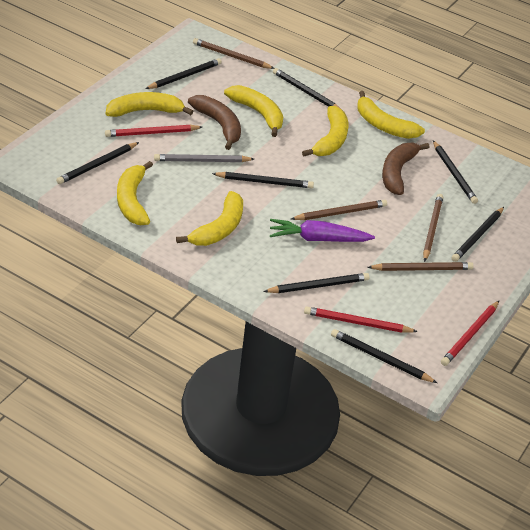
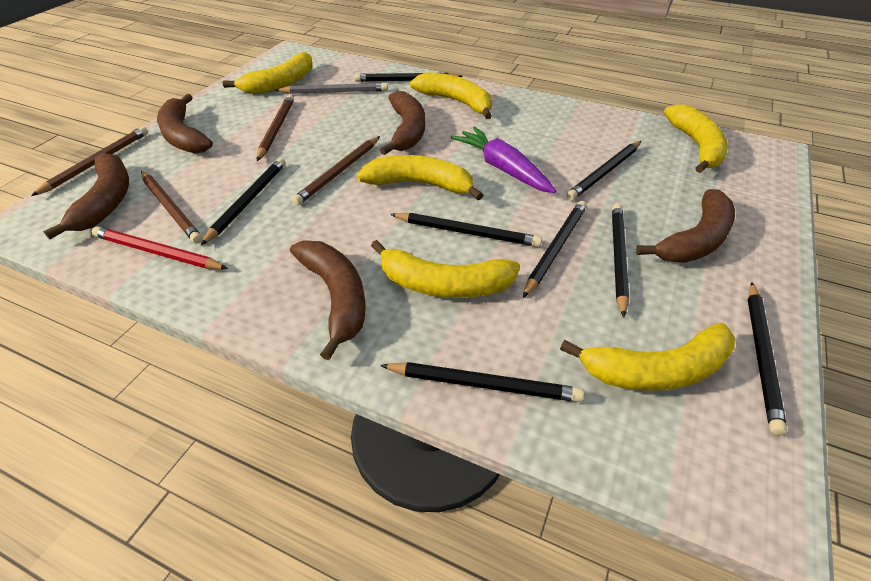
brown banana: [188,95,241,150] [382,143,430,195] = 2 -> [43,153,129,239] [157,94,213,153] [290,241,365,360] [380,91,425,155] [636,189,735,263] = 5
red pencil: [105,125,202,137] [304,306,418,333] [441,301,499,366] = 3 -> [92,226,228,269] = 1

